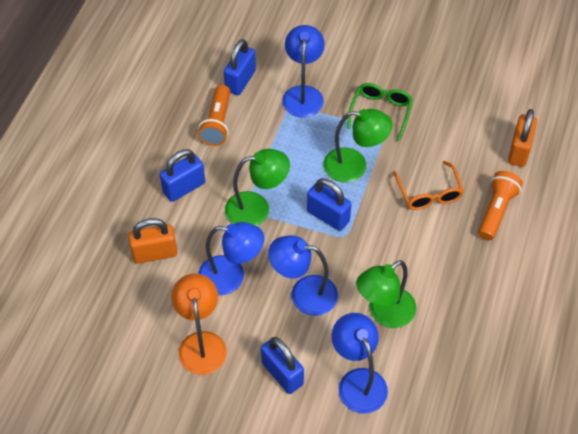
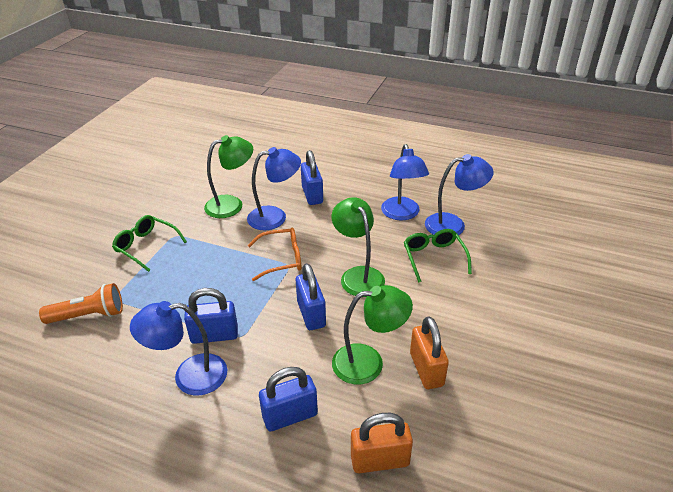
green glasses: [347,83,413,141] = 1 -> [112,215,187,272] [404,229,472,283] = 2
orange flashlight: [198,85,231,146] [478,171,523,240] = 2 -> [39,283,123,324] = 1
orange lamp: [171,274,227,375] = 1 -> none = 0

